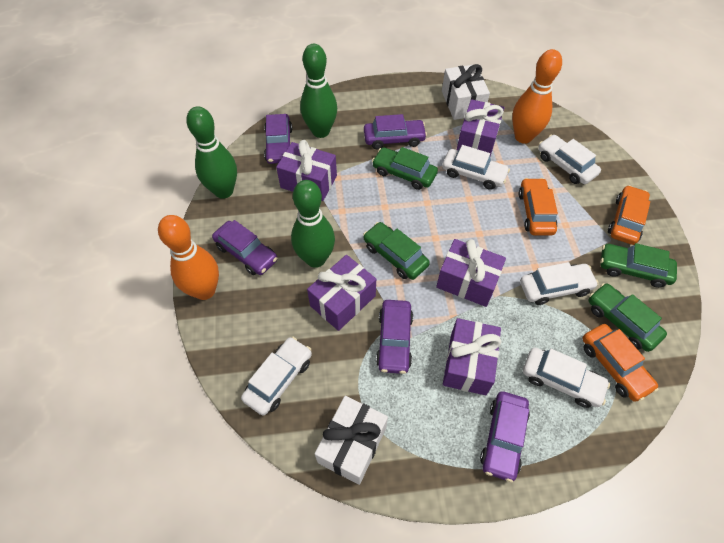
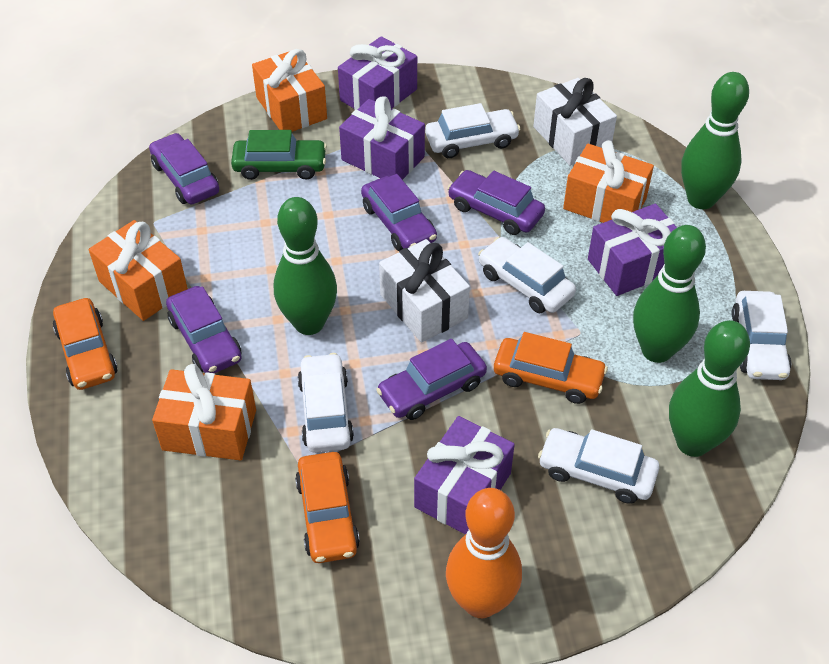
green bowling pin: [186,106,237,199] [291,180,335,268] [300,44,337,138] = 3 -> [274,197,337,335] [633,225,706,363] [669,320,750,457] [681,72,749,209] = 4
green car: [363,222,430,280] [372,147,438,190] [589,283,667,352] [600,243,677,288] = 4 -> [231,130,327,180] = 1
orange bowling pin: [158,215,219,300] [512,49,562,144] = 2 -> [446,488,522,618] = 1
orange gift: none = 0 -> [89,220,188,321] [152,364,256,461] [252,49,327,132] [563,140,654,223] = 4
purple gift: [276,140,337,201] [307,255,376,331] [436,239,506,307] [443,318,502,395] [457,99,505,157] = 5 -> [338,36,417,110] [339,96,425,180] [414,416,515,535] [588,204,677,296] = 4

